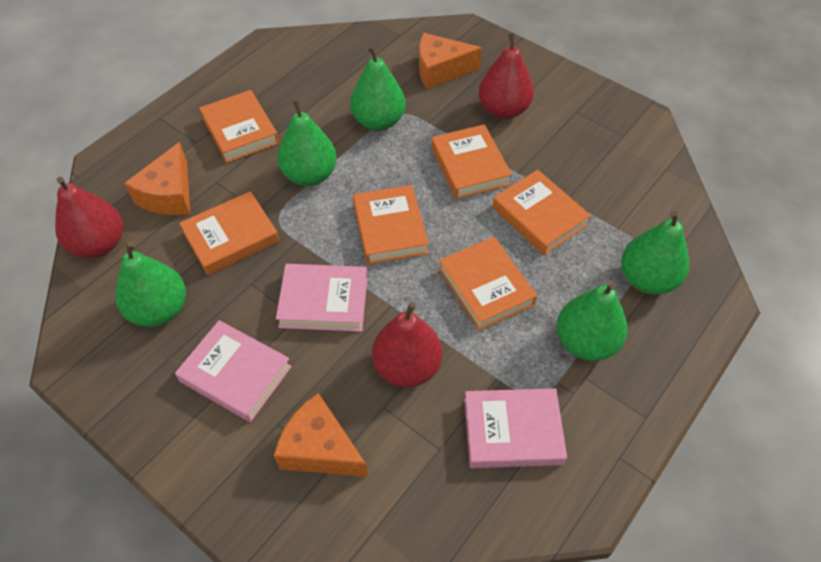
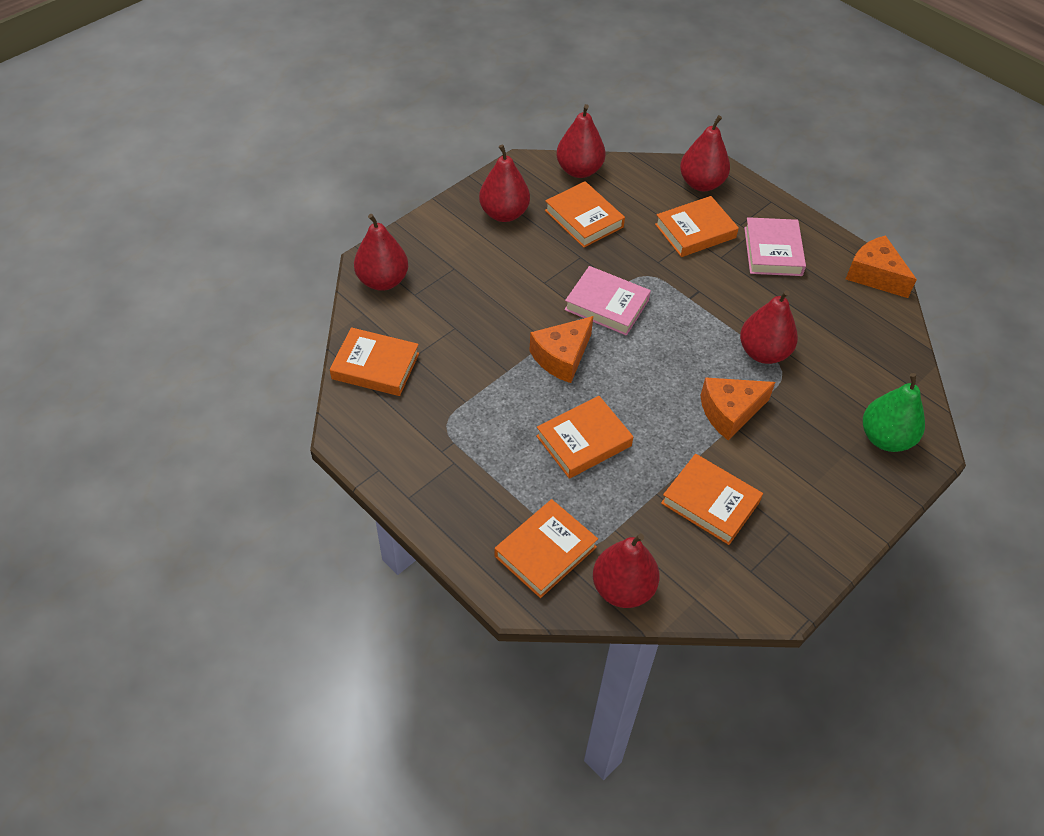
green pear: [116,241,186,327] [277,99,337,186] [350,45,406,131] [557,282,628,361] [621,211,689,294] = 5 -> [863,373,925,452] = 1
pink book: [175,320,292,422] [276,264,368,332] [464,388,567,468] = 3 -> [564,266,651,336] [744,217,806,276] = 2
red pear: [55,177,123,258] [372,302,442,388] [479,32,534,119] = 3 -> [354,214,408,291] [479,144,530,222] [557,104,605,178] [593,534,660,608] [680,115,730,191] [740,290,798,364] = 6

